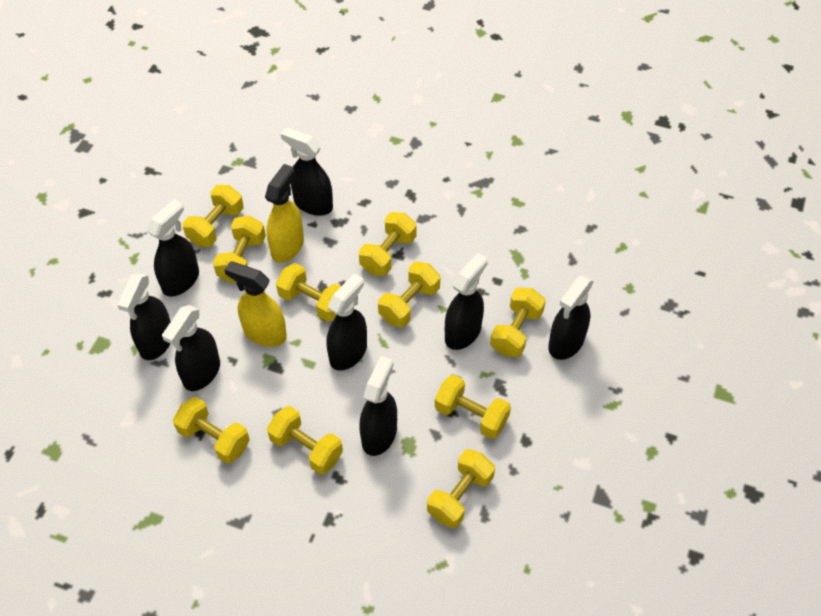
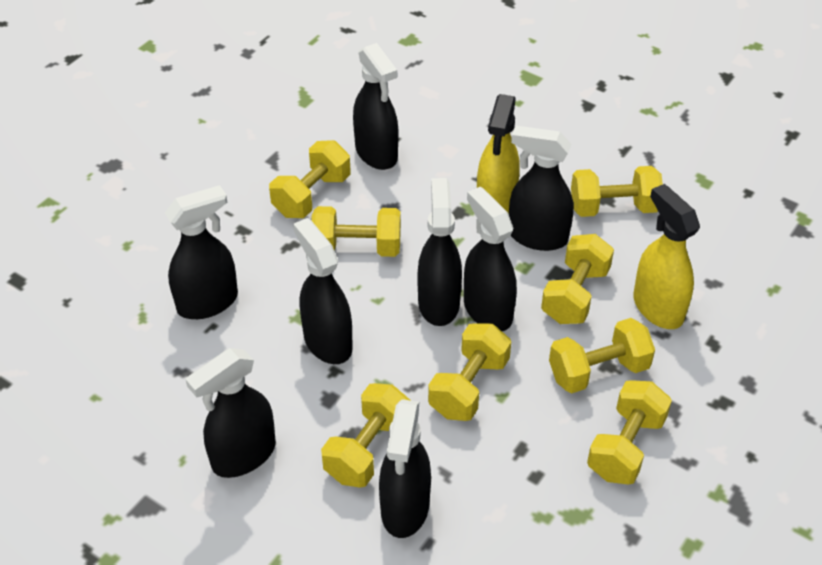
yellow dumbbell: [173,397,250,464] [182,185,244,247] [213,215,266,283] [267,406,343,475] [276,263,341,322] [359,212,417,276] [378,261,440,327] [427,449,495,528] [435,375,511,439] [490,288,546,357] = 10 -> [269,140,351,218] [311,206,401,257] [321,383,410,488] [428,323,511,421] [541,234,614,324] [549,318,655,393] [571,166,663,217] [587,380,672,485] = 8

